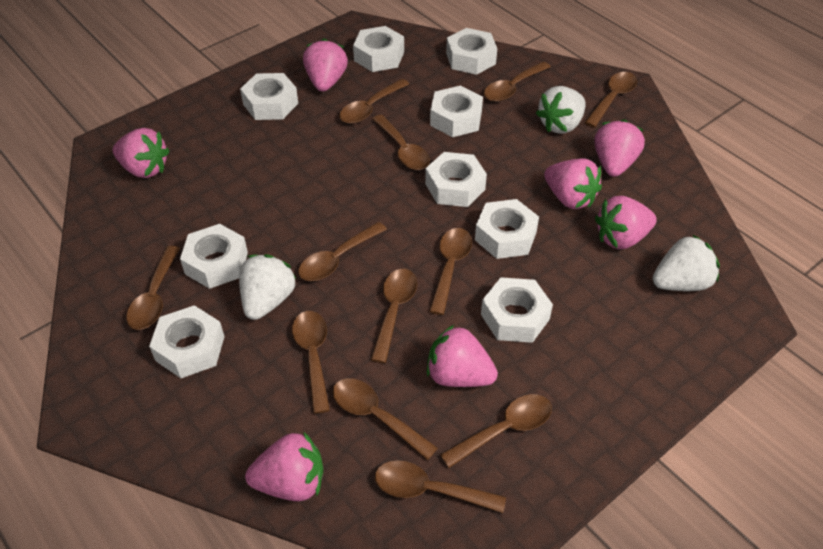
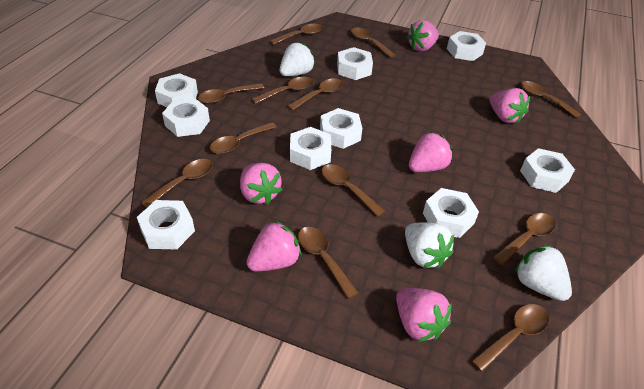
pink strawberry: [112,128,170,178] [245,432,323,501] [303,39,348,92] [427,325,498,387] [544,158,602,209] [594,119,645,177] [595,196,657,249] = 7 -> [240,163,282,204] [247,221,301,272] [396,288,452,342] [406,20,439,51] [409,132,453,172] [490,88,530,123] = 6

